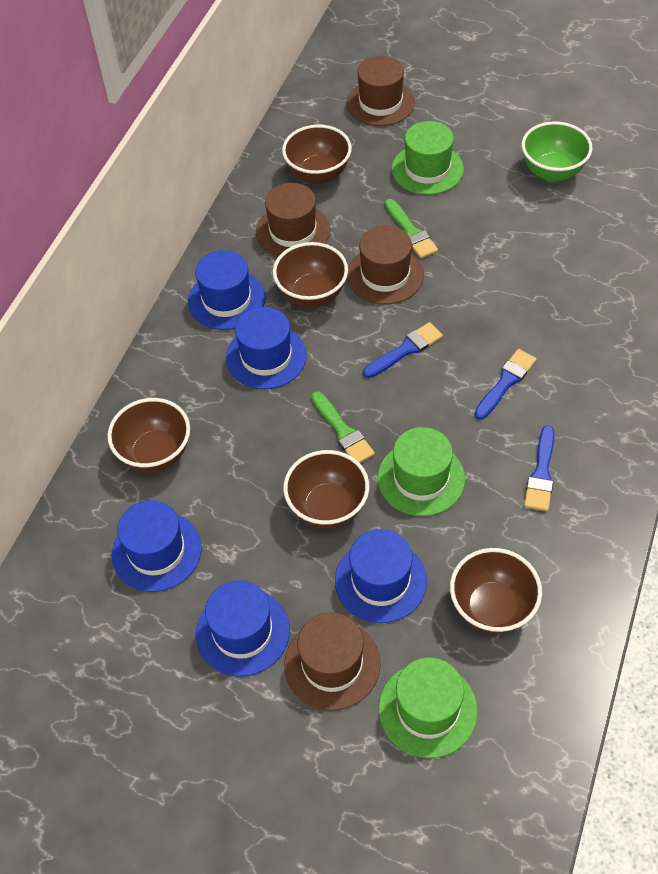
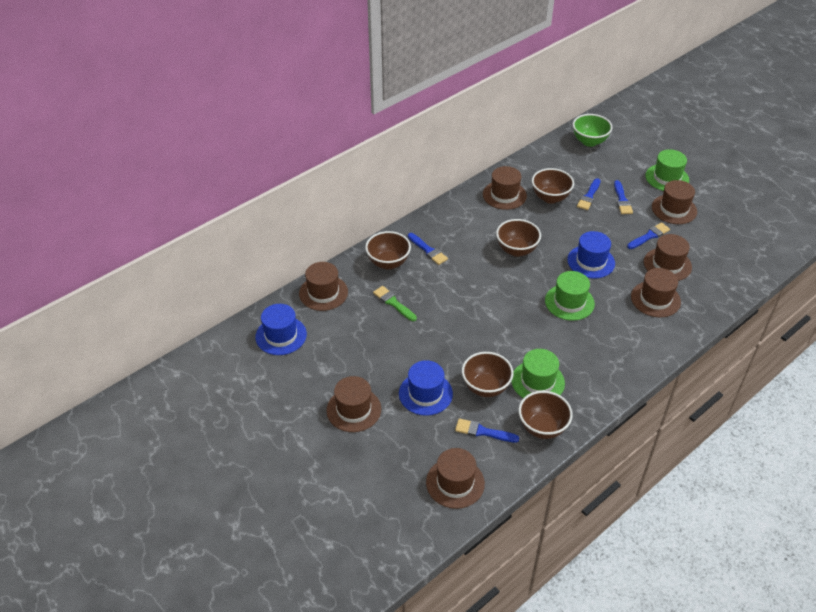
blue brush: [363,322,443,378] [474,349,537,420] [524,425,555,511] = 3 -> [408,233,448,265] [455,418,519,443] [577,178,601,210] [614,180,633,214] [627,223,670,249] = 5
blue hat: [112,500,202,592] [188,250,265,330] [196,580,290,677] [226,307,307,389] [335,529,427,623] = 5 -> [255,304,307,355] [399,360,453,416] [567,231,615,278] = 3
brown hat: [256,183,330,257] [284,612,381,711] [346,56,415,126] [347,226,424,304] = 4 -> [299,262,348,311] [326,376,381,432] [426,448,485,509] [483,166,527,210] [631,268,681,317] [644,234,692,281] [652,180,697,224] = 7
green brush: [311,391,375,463] [385,199,438,258] = 2 -> [373,286,417,321] = 1

